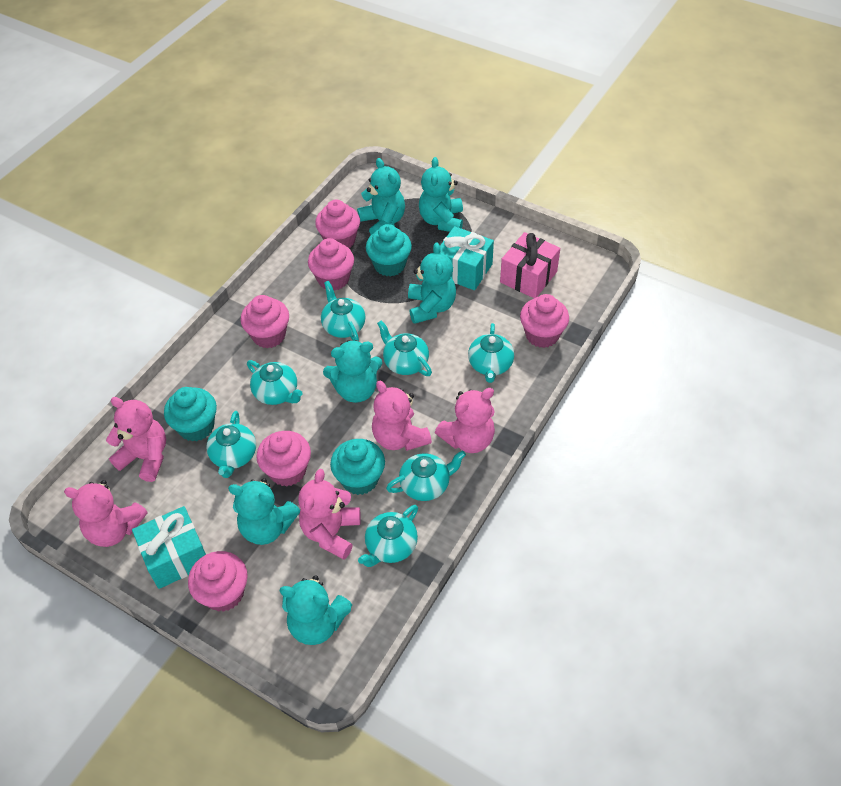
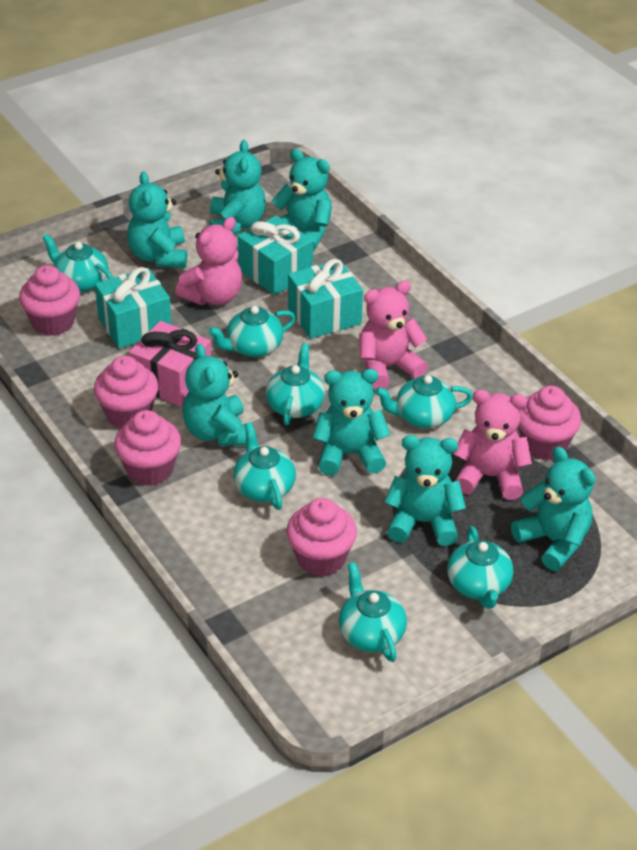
pink cupcake: [188,551,248,612] [240,295,289,348] [256,431,311,487] [308,238,354,291] [315,200,360,248] [520,294,569,348] = 6 -> [19,265,80,336] [94,356,159,428] [114,410,181,486] [286,498,357,576] [518,386,581,460] = 5
pink teddy bear: [64,480,148,547] [106,397,166,482] [298,469,361,560] [372,380,432,451] [435,388,495,453] = 5 -> [175,217,242,305] [360,281,428,389] [453,390,532,500] = 3
turquoise cupcake: [164,387,217,441] [330,439,385,495] [366,224,412,277] = 3 -> none = 0
turquoise gift: [132,506,206,589] [440,226,494,290] = 2 -> [95,267,172,349] [238,215,313,295] [288,259,363,339] = 3
turquoise teddy bear: [228,478,300,545] [279,575,352,645] [323,340,382,403] [357,158,405,235] [408,243,456,324] [419,157,463,232] = 6 -> [127,172,187,268] [182,344,246,446] [209,140,266,234] [271,149,332,251] [313,369,391,476] [384,435,466,546] [511,446,595,571] = 7

